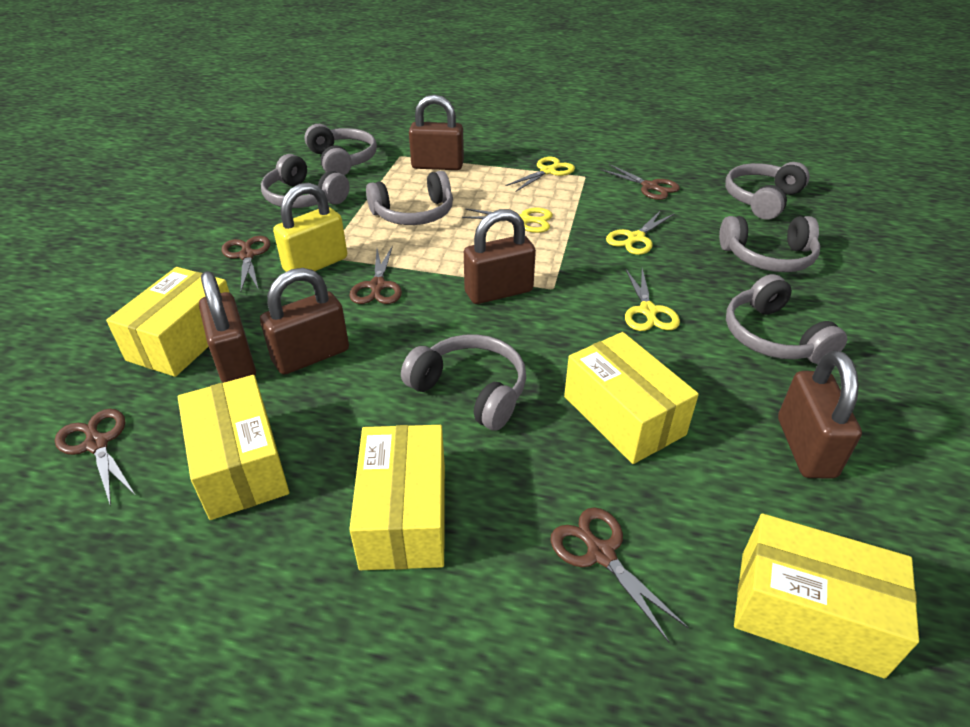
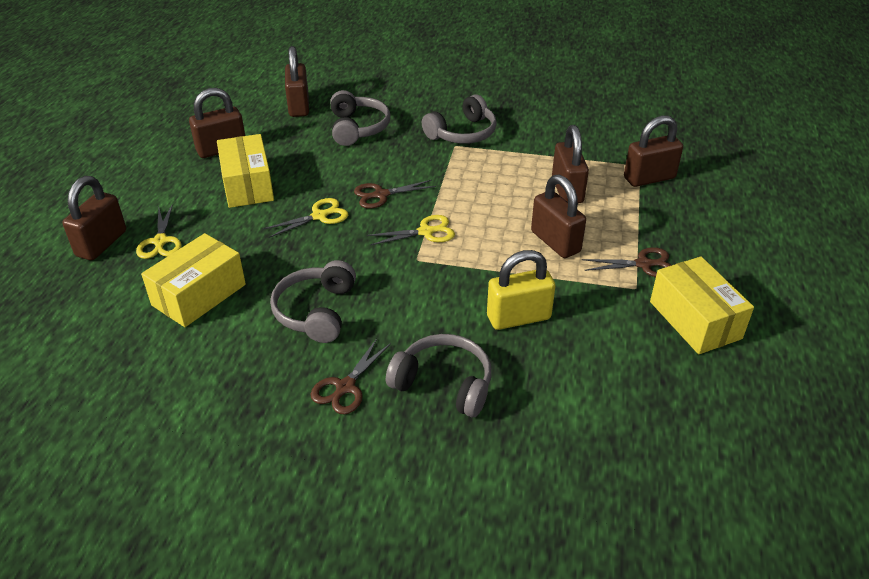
brown padlock: [199,271,256,383] [260,268,349,375] [409,94,464,170] [464,209,536,304] [778,351,862,479] = 5 -> [62,176,126,260] [189,88,245,158] [285,46,309,117] [531,175,586,258] [552,125,589,203] [624,116,683,187] = 6
brown scissors: [55,409,136,506] [221,236,271,291] [350,245,402,304] [550,507,689,642] [601,164,680,200] = 5 -> [311,339,391,414] [354,180,436,208] [582,247,672,277] = 3
grey headphones: [261,154,350,208] [304,124,377,176] [366,171,453,225] [401,334,526,431] [719,216,820,272] [725,162,810,220] [726,274,847,364] = 7 -> [270,260,356,343] [330,90,390,146] [386,334,492,417] [422,94,497,144] = 4
yellow box: [106,267,230,377] [178,375,289,520] [349,425,445,570] [564,332,699,464] [734,513,919,679] = 5 -> [141,233,246,327] [217,134,274,208] [650,256,754,354] = 3
yellow scissors: [462,208,553,233] [505,157,575,191] [606,210,675,255] [625,268,680,331] = 4 -> [136,204,182,259] [263,198,348,238] [367,215,455,245] = 3

